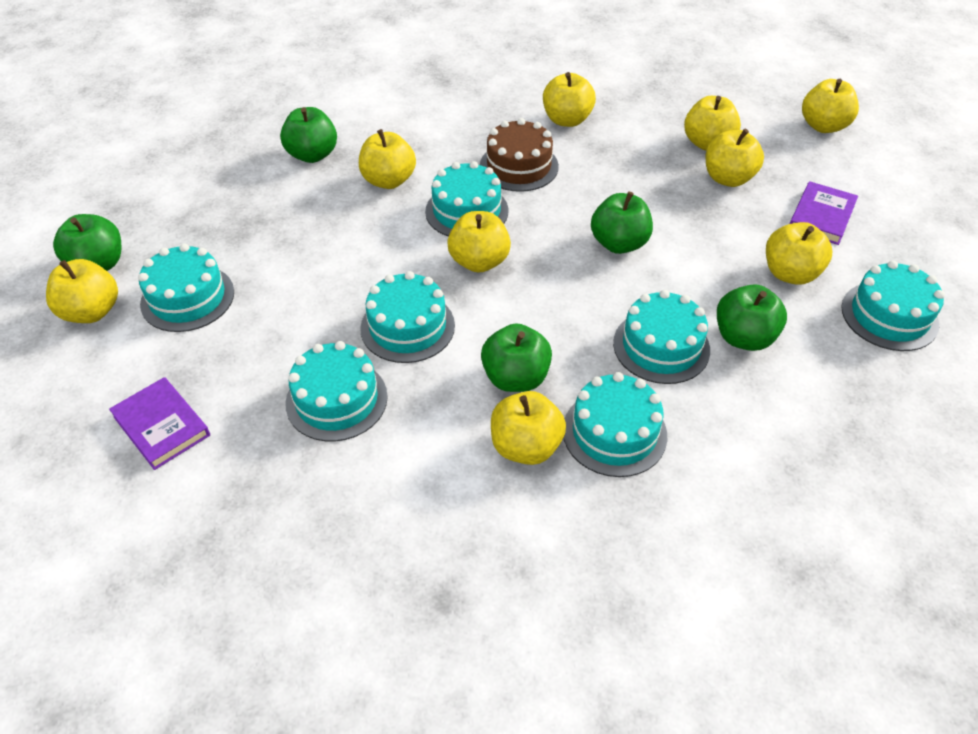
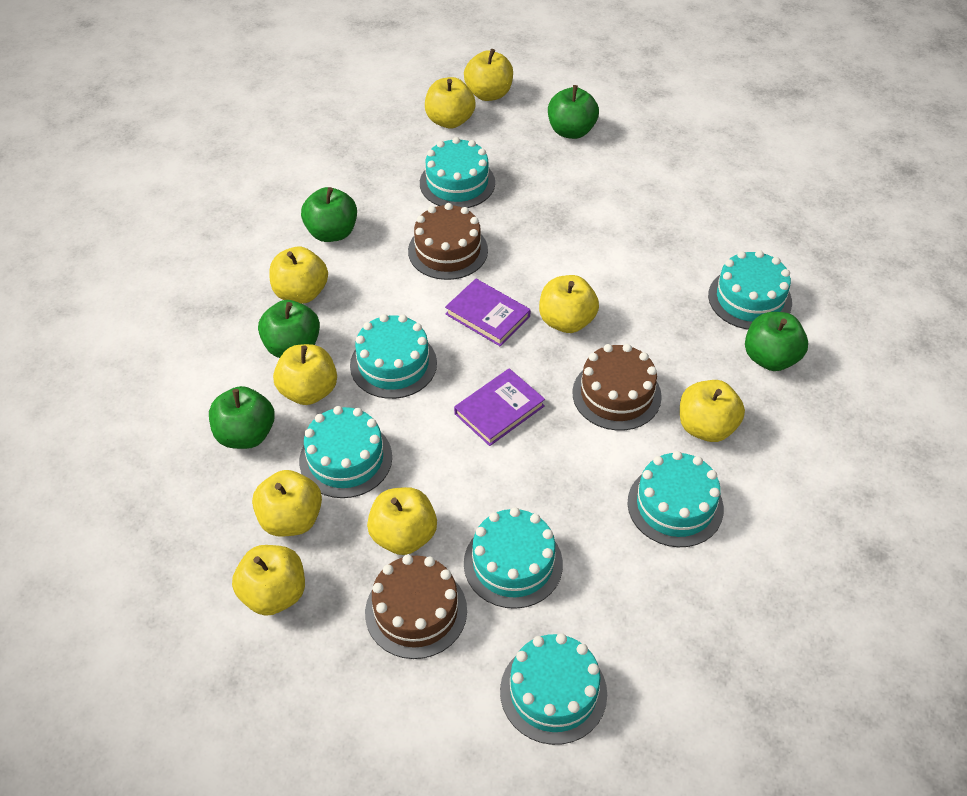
brown cake: [480,118,559,192] = 1 -> [365,555,467,659] [408,203,488,280] [572,344,662,430] = 3

